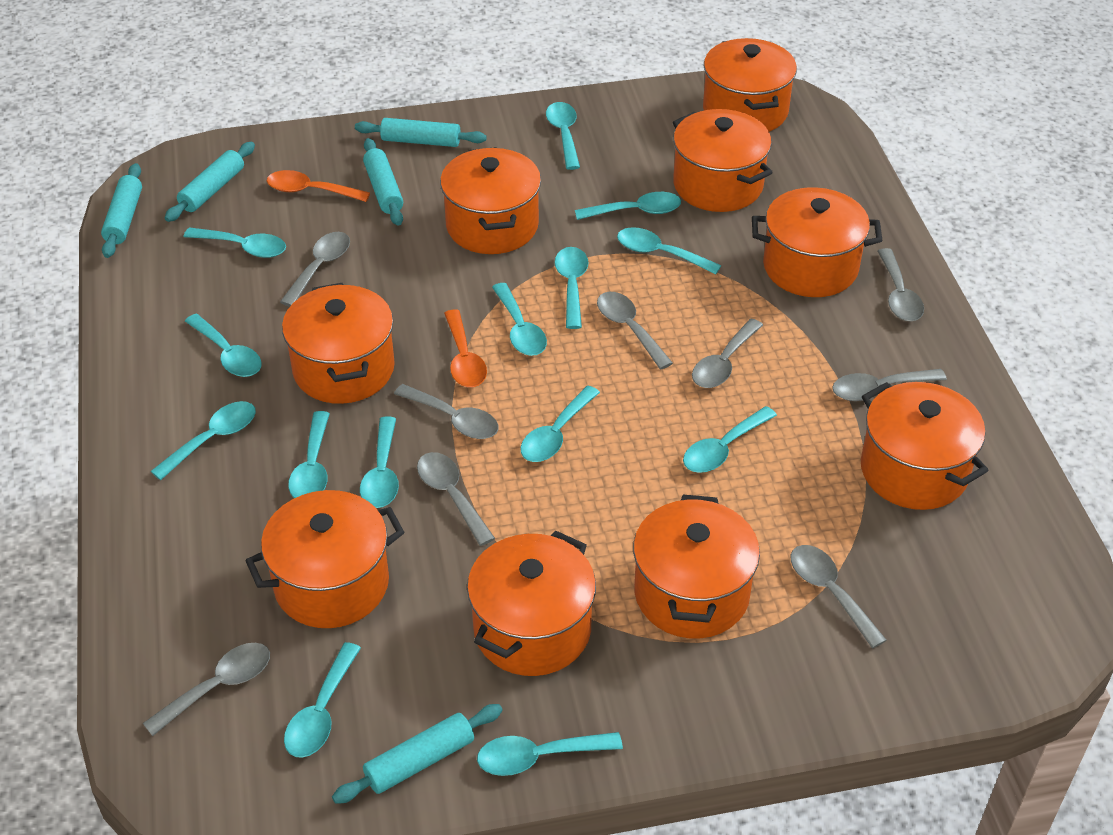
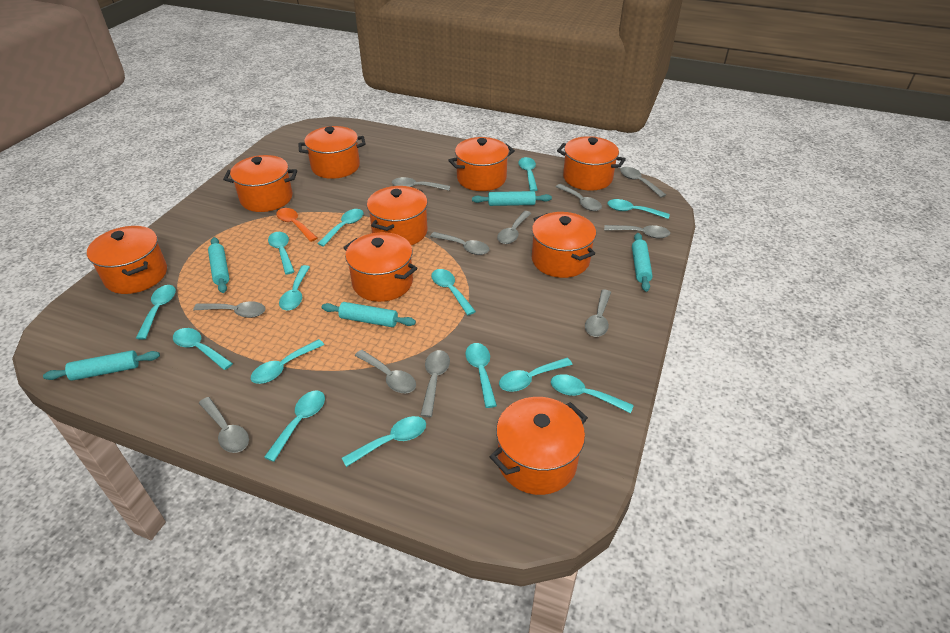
grey spoon: [143,643,270,736] [280,232,350,307] [394,384,498,439] [417,452,495,546] [597,292,673,370] [692,319,763,388] [791,545,887,648] [832,369,947,401] [878,248,924,321] = 9 -> [193,301,266,318] [199,397,249,453] [355,350,416,393] [392,177,450,191] [420,350,450,417] [430,232,490,255] [497,211,531,244] [556,184,602,211] [585,290,611,337] [604,225,670,238] [620,167,666,198] = 11
orange spoon: [267,170,370,202] [444,309,487,387] = 2 -> [276,208,317,242] = 1

